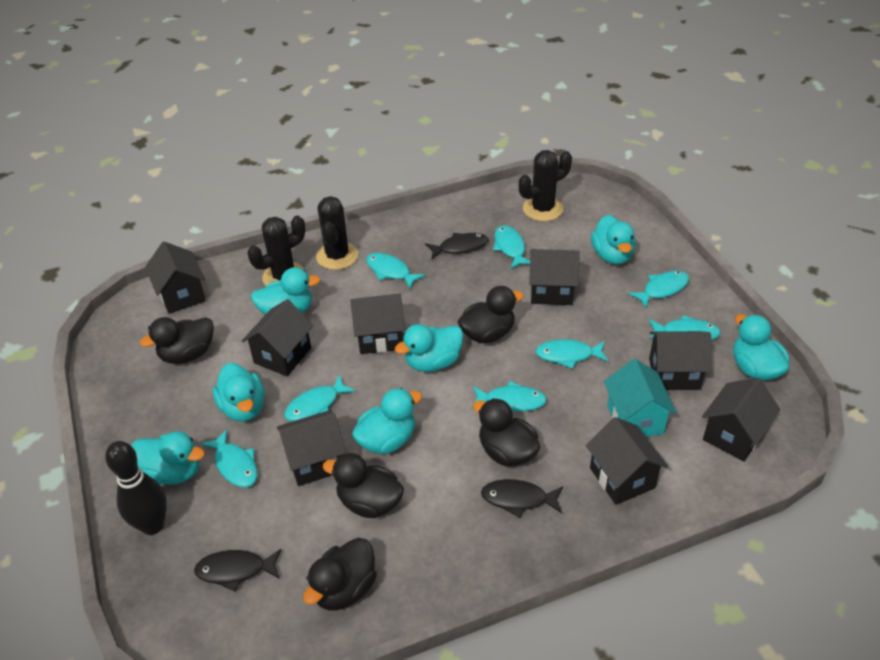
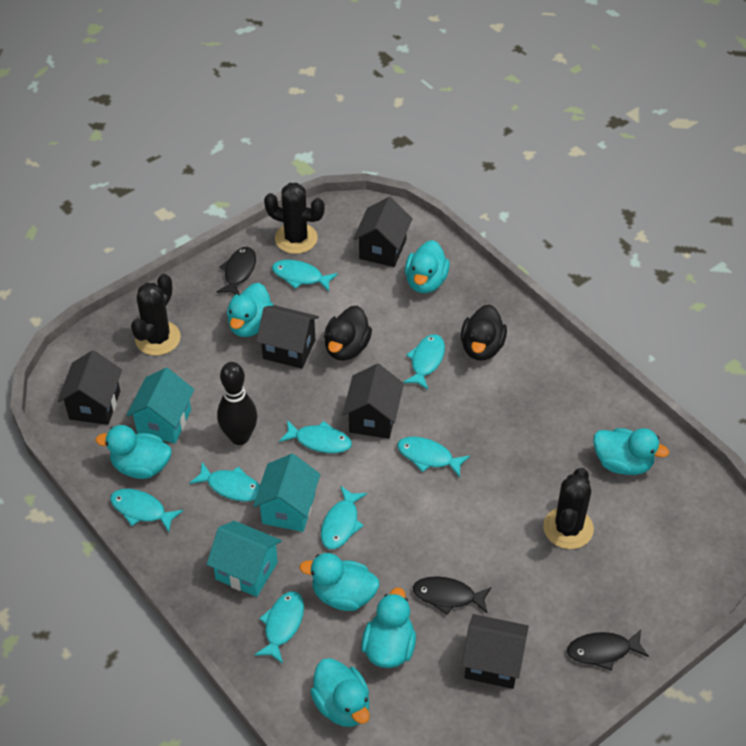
black duck: [140,317,214,364] [303,538,377,611] [323,453,404,518] [458,286,524,343] [473,398,540,466] = 5 -> [324,306,372,361] [461,304,507,360] = 2
black house: [145,242,206,314] [242,299,313,376] [277,410,346,486] [350,293,405,354] [529,249,580,305] [586,417,668,505] [649,331,711,390] [702,378,780,461] = 8 -> [58,350,122,425] [256,305,319,369] [343,364,404,439] [353,197,413,267] [462,614,529,689] = 5
turquoise house: [604,359,677,437] = 1 -> [126,368,194,443] [207,521,282,597] [253,454,320,532] = 3

